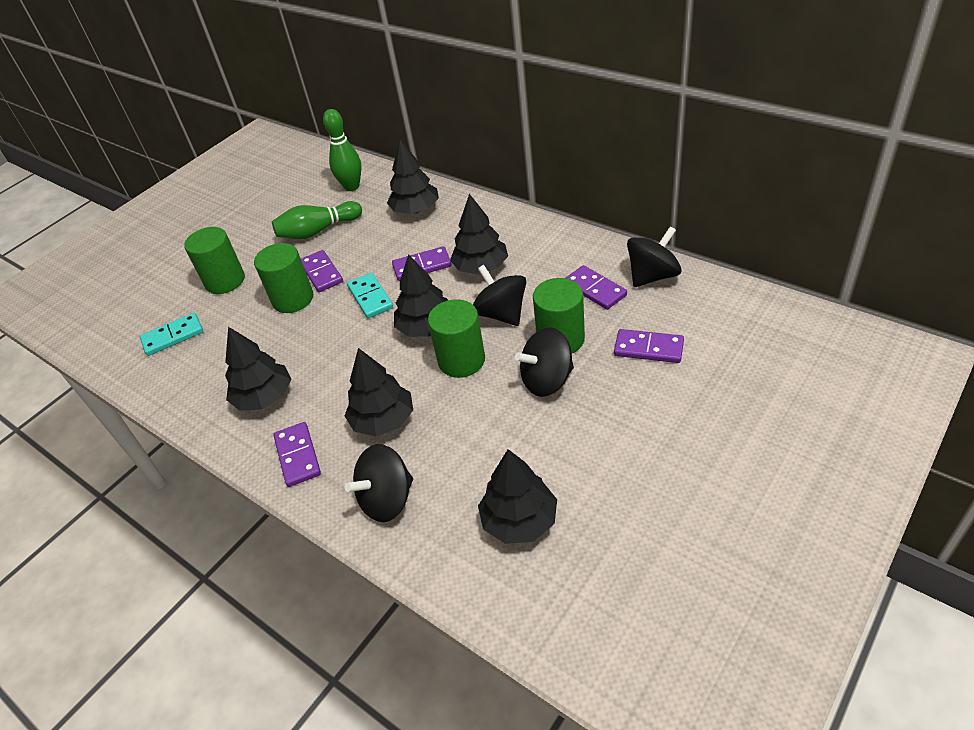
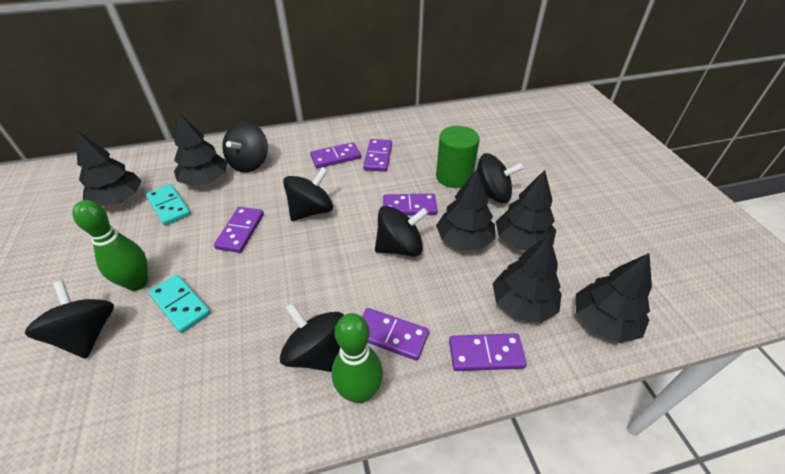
black spinning top: [345,444,413,522] [473,265,526,326] [515,327,574,397] [627,226,682,287] = 4 -> [25,281,114,359] [222,122,268,173] [280,303,344,372] [283,167,333,221] [375,206,428,257] [477,153,524,203] = 6
green cylinder: [184,227,245,294] [254,243,313,313] [428,299,485,378] [533,278,585,353] = 4 -> [436,126,480,188] = 1
purple domino: [274,422,321,487] [301,250,343,292] [392,246,452,281] [566,265,627,310] [614,329,684,363] = 5 -> [214,207,264,253] [310,142,361,168] [362,308,429,361] [363,139,392,172] [383,193,438,216] [449,333,527,371] = 6

